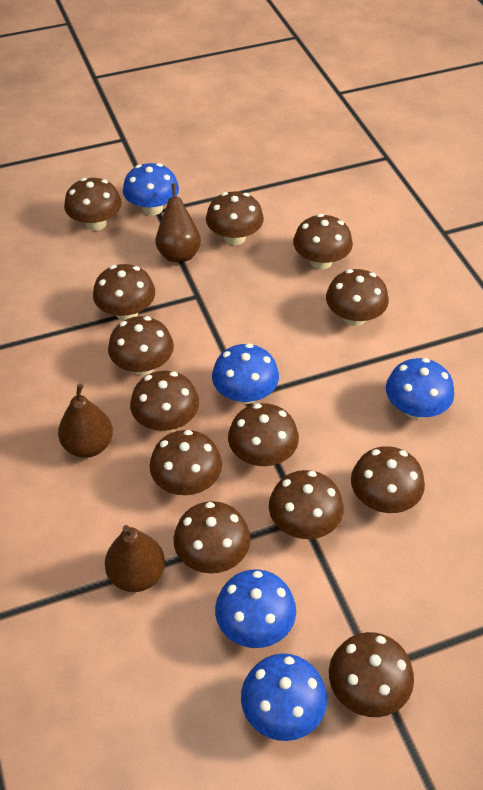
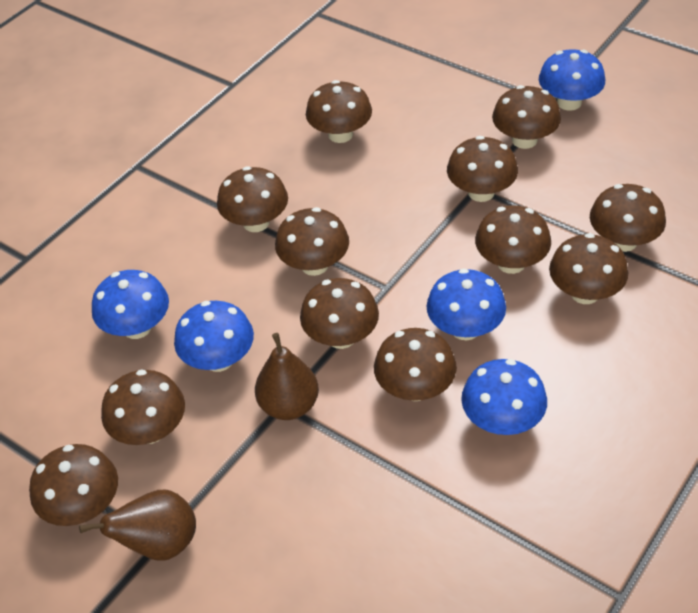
brown mushroom: [64,178,122,231] [93,264,155,321] [108,316,174,375] [130,371,199,432] [150,430,222,495] [173,501,250,573] [206,192,264,245] [228,403,299,466] [269,470,344,539] [293,214,353,270] [326,269,389,326] [329,632,414,717] [351,446,425,513] = 13 -> [29,444,118,526] [101,369,185,445] [217,166,288,232] [275,207,349,276] [300,278,379,349] [306,80,372,143] [374,328,457,401] [447,136,518,202] [475,205,551,274] [492,85,561,149] [549,233,628,304] [590,184,666,252] = 12
brown pear: [58,384,113,458] [105,525,165,592] [155,183,201,262] = 3 -> [79,490,196,561] [255,333,319,420] = 2

